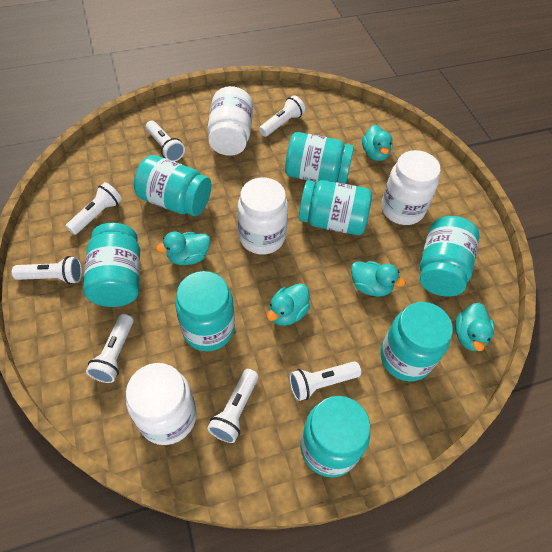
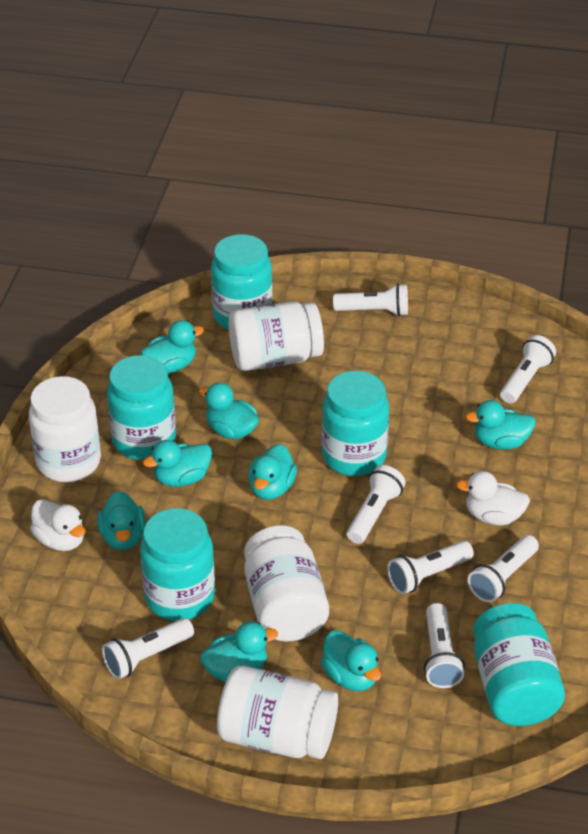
turquoise duck: [156,231,210,265] [267,283,310,326] [351,261,405,297] [362,124,392,161] [455,303,494,351] = 5 -> [97,491,146,550] [141,320,204,373] [143,440,212,487] [199,382,259,440] [200,621,278,682] [248,444,297,500] [321,630,381,691] [465,400,536,450] = 8
turquoise jar: [83,223,140,307] [134,155,211,216] [175,271,235,351] [285,132,354,184] [299,180,372,235] [300,396,370,477] [380,302,453,381] [420,216,480,297] = 8 -> [107,355,176,460] [140,508,215,621] [211,234,273,330] [321,371,389,476] [473,603,565,726] = 5
white duck: none = 0 -> [30,499,85,551] [456,471,530,525] = 2

